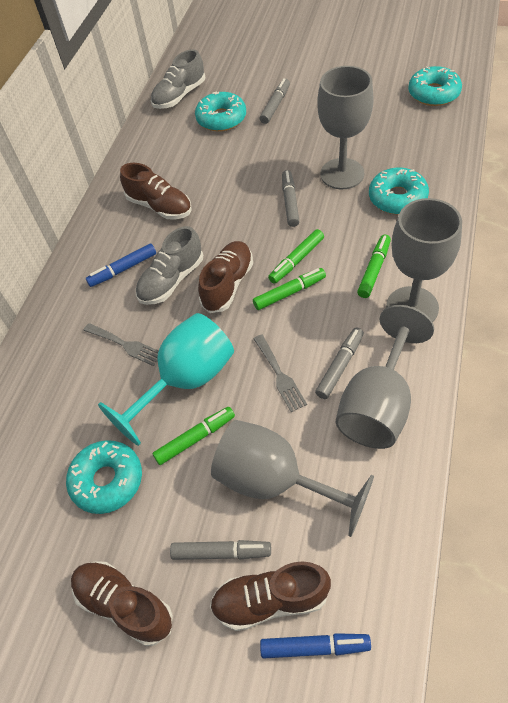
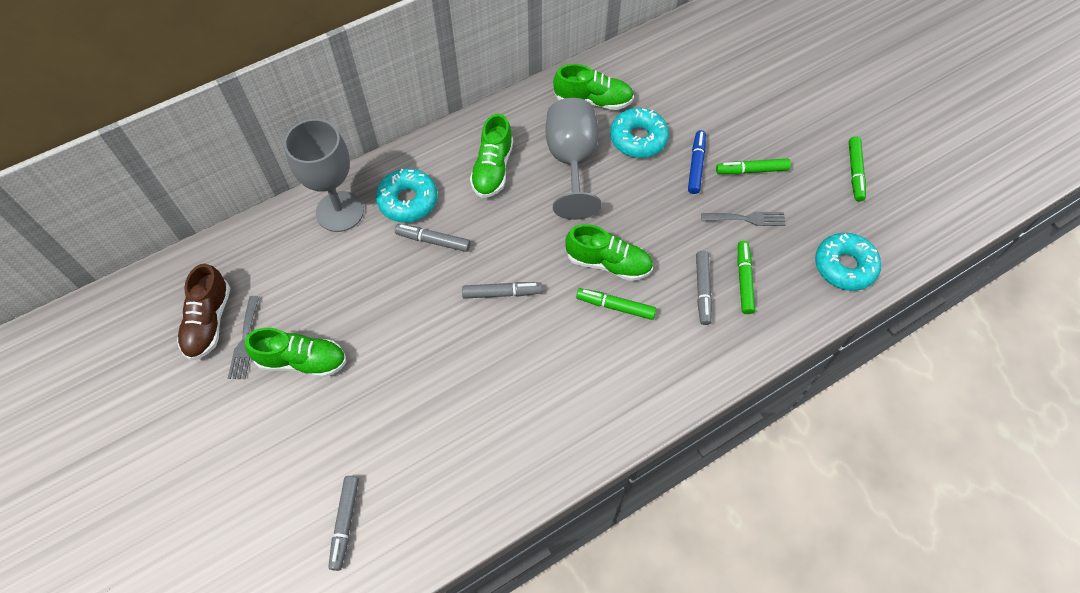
blue marker: [86,243,156,287] [260,633,371,659] = 2 -> [688,130,706,194] = 1
brown shoe: [71,561,173,646] [120,163,192,219] [198,241,253,313] [210,562,331,631] = 4 -> [177,263,230,360] = 1
green shoe: none = 0 -> [245,328,346,378] [470,114,513,198] [553,64,634,110] [565,224,653,281] = 4
grey goblet: [211,420,374,537] [317,66,374,189] [336,305,434,449] [386,198,462,322] = 4 -> [284,119,364,232] [546,98,602,220] = 2
grey shoe: [136,226,203,305] [151,49,205,109] = 2 -> none = 0
turquoise donut: [66,440,142,514] [195,92,246,132] [369,168,429,215] [408,66,462,106] = 4 -> [376,168,438,222] [610,108,669,158] [815,233,881,291] = 3
turquoise goblet: [98,313,234,446] = 1 -> none = 0

